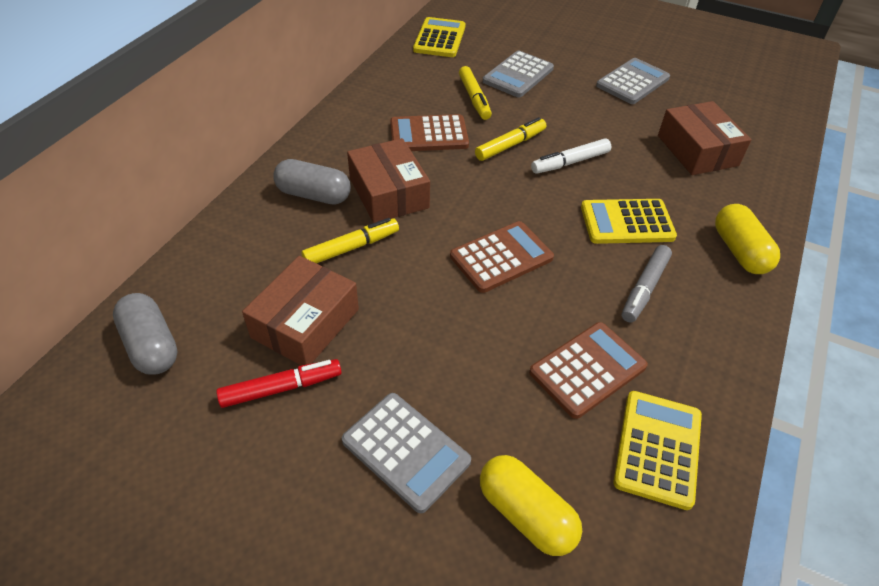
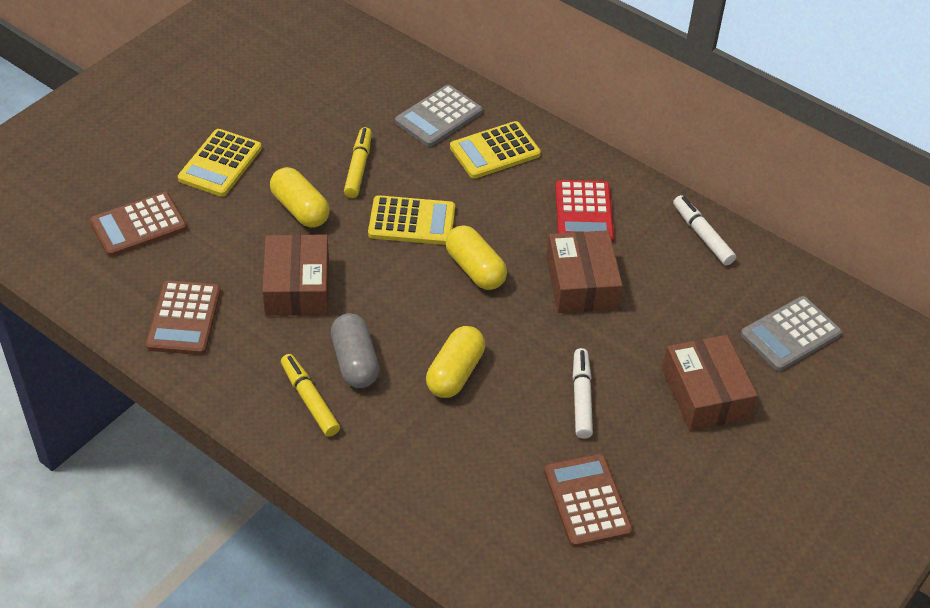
grey calculator: [342,393,471,513] [483,51,554,97] [596,58,670,104] = 3 -> [395,85,483,147] [741,296,842,371] = 2
grey capsule: [113,293,178,375] [273,159,351,205] = 2 -> [331,313,379,388] = 1
grey marker: [622,245,672,322] = 1 -> none = 0
red calculator: none = 0 -> [555,180,614,242] = 1
red marker: [216,359,342,408] = 1 -> none = 0
white marker: [531,139,611,174] = 1 -> [573,348,593,439] [673,195,736,265] = 2
yellow capsule: [480,455,582,556] [715,204,780,274] = 2 -> [270,167,330,228] [426,326,485,398] [445,225,507,290] = 3
yellow marker: [301,218,399,264] [459,66,492,120] [475,117,546,161] = 3 -> [281,354,340,437] [344,127,372,198] = 2

